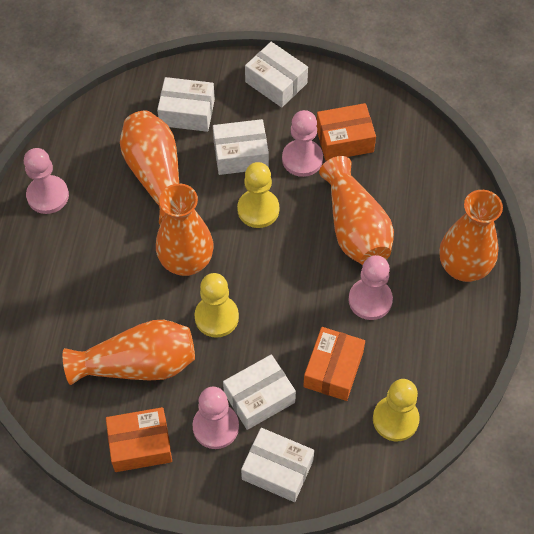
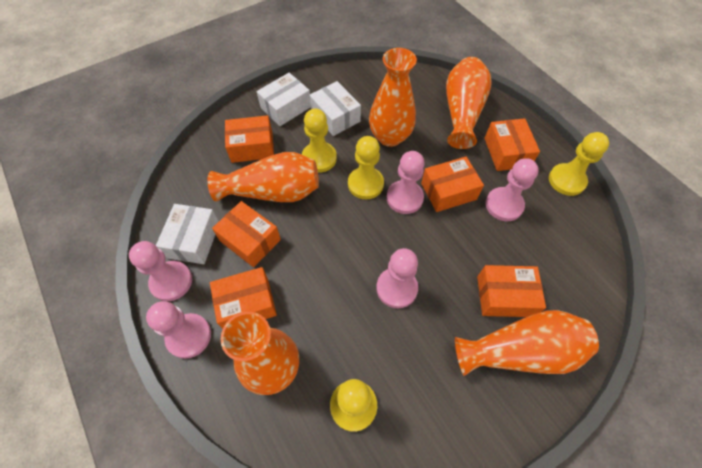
orange box: [106,407,172,472] [303,327,365,401] [317,103,376,161] = 3 -> [210,267,277,329] [212,201,281,267] [225,115,274,163] [421,157,484,212] [477,265,546,317] [484,118,540,171] = 6
pink pawn: [24,148,69,214] [192,387,239,449] [282,110,323,177] [349,255,393,320] = 4 -> [129,241,192,301] [146,301,211,359] [376,248,418,308] [387,151,425,214] [486,158,539,221] = 5
white box: [157,77,215,132] [213,119,269,175] [223,354,296,430] [241,428,314,502] [245,42,308,107] = 5 -> [156,204,219,264] [257,73,311,126] [309,81,361,136] = 3
yellow pawn: [194,273,239,338] [237,162,279,228] [373,379,420,441] = 3 -> [302,108,337,173] [330,379,377,432] [348,136,384,199] [549,132,609,196] = 4

